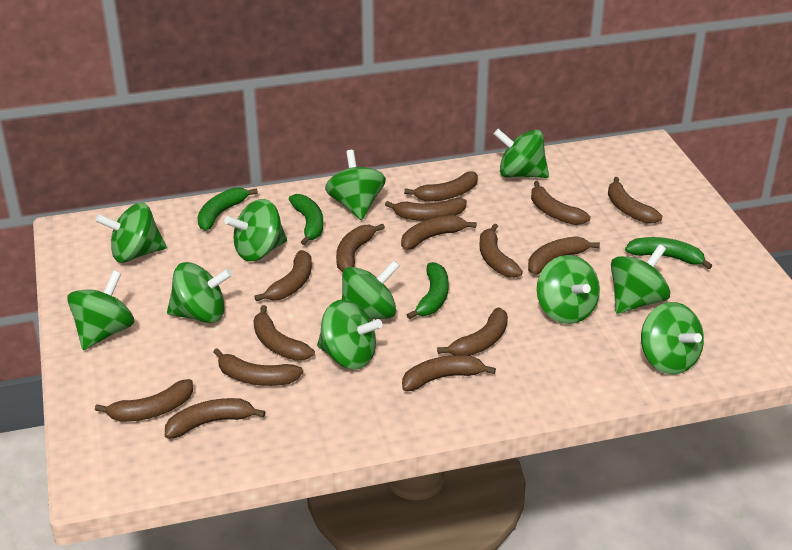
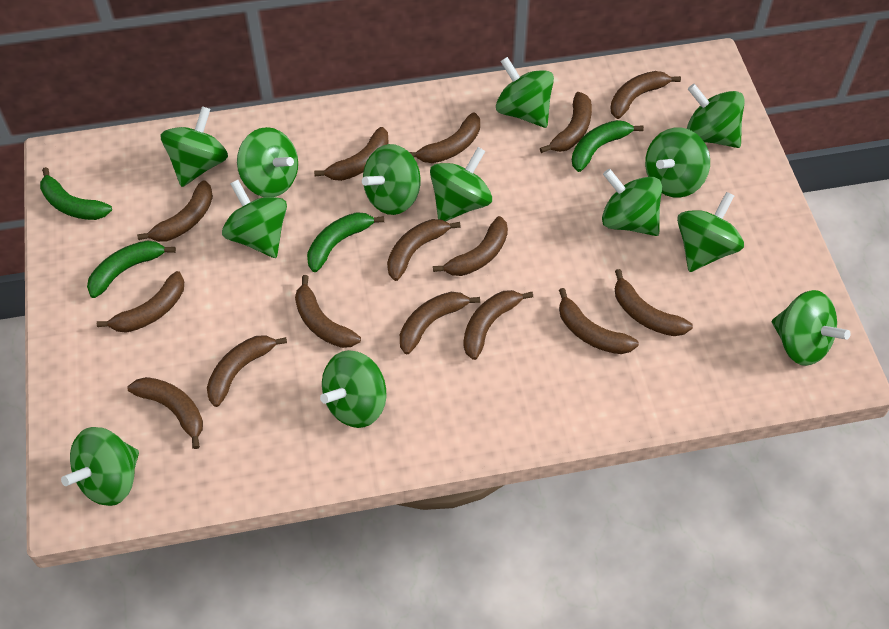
green spinning top: [67,271,134,350] [95,202,167,263] [167,262,232,323] [224,199,287,261] [317,300,382,370] [325,150,386,220] [342,260,399,320] [494,129,549,178] [537,255,600,324] [611,244,670,314] [641,302,704,374] = 11 -> [61,427,139,506] [161,106,228,187] [222,180,287,258] [237,127,298,197] [320,350,386,428] [362,144,421,215] [430,147,492,221] [496,57,554,128] [602,169,662,236] [645,128,710,198] [677,192,744,272] [687,84,745,148] [772,290,851,366] = 13

